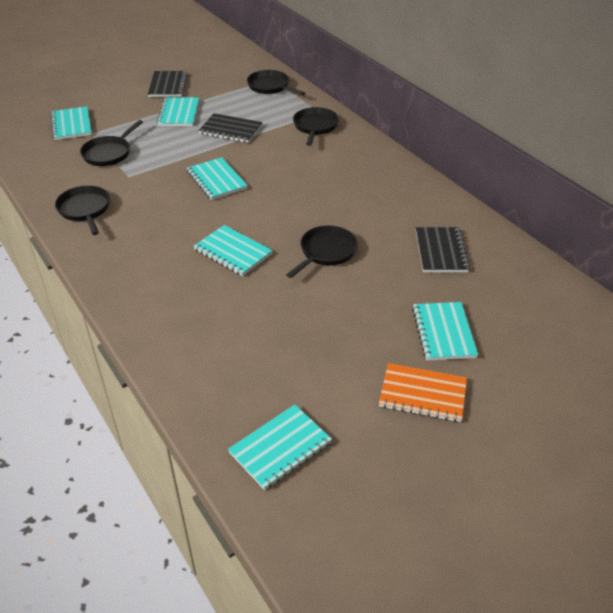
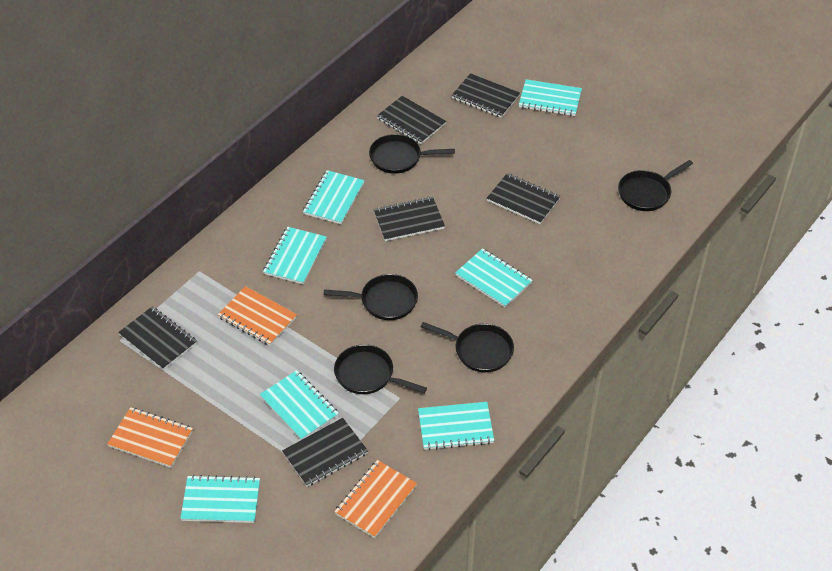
black notebook: [148,71,188,97] [198,113,262,143] [416,227,470,272] = 3 -> [118,307,197,370] [282,418,368,487] [374,197,445,241] [377,96,446,144] [451,73,520,118] [487,173,560,224] = 6
orange notebook: [379,363,467,422] = 1 -> [107,407,193,468] [218,286,297,346] [334,460,417,538] = 3
turquoise notebook: [50,106,92,140] [157,97,199,126] [187,157,248,200] [194,225,273,276] [228,405,332,490] [412,302,478,361] = 6 -> [180,475,260,523] [260,370,339,440] [263,227,326,284] [303,170,365,224] [418,402,494,450] [455,248,533,308] [519,79,582,116] = 7

